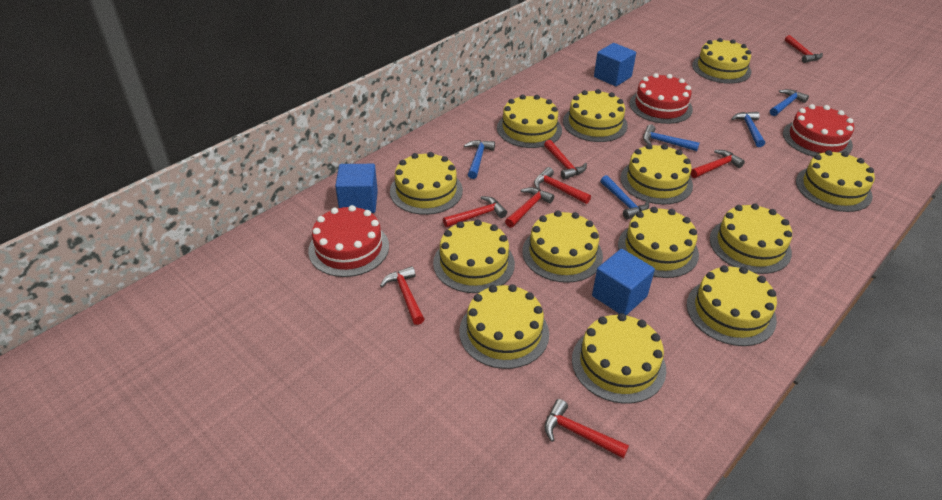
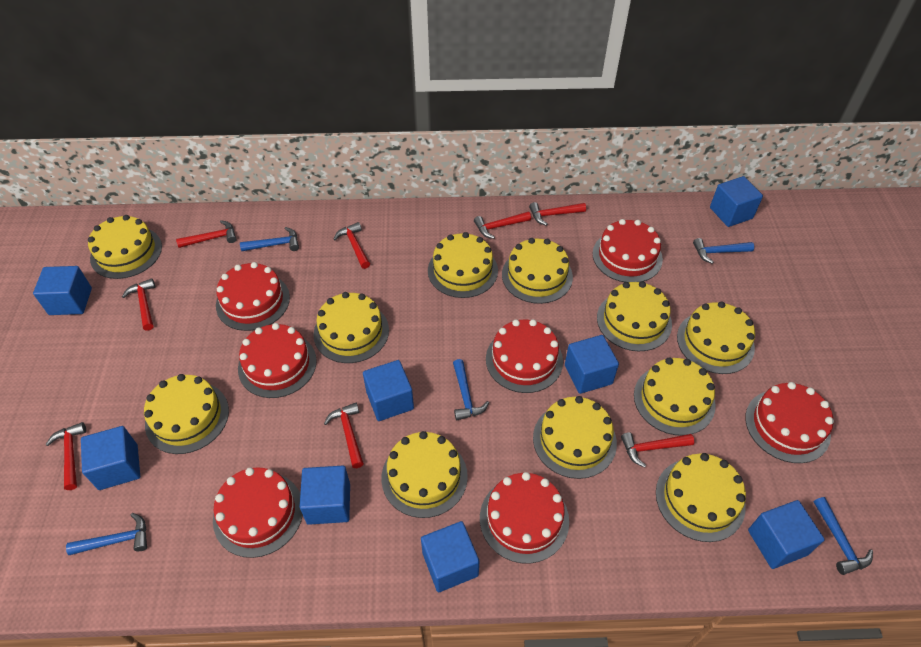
blue cube: [335,164,378,213] [592,249,655,315] [594,43,636,86] = 3 -> [33,266,92,315] [81,426,140,490] [300,466,350,525] [363,360,414,421] [421,521,480,592] [565,335,619,394] [710,176,763,227] [748,500,825,569] = 8
red cake: [308,205,389,277] [629,73,693,124] [783,104,854,157] = 3 -> [213,468,303,558] [216,262,290,331] [238,323,317,398] [480,472,569,564] [486,319,563,393] [593,219,663,282] [745,382,834,463] = 7
yellow cake: [390,152,463,215] [433,219,515,293] [459,284,549,369] [497,95,562,148] [522,210,603,283] [563,89,628,142] [572,313,666,404] [618,207,699,278] [620,144,693,205] [687,265,777,346] [692,38,751,84] [710,203,792,274] [796,150,875,212] = 13 -> [88,215,162,279] [144,374,229,454] [313,292,389,363] [381,431,468,518] [428,232,498,298] [502,238,573,304] [533,396,617,479] [597,281,672,351] [634,357,716,436] [656,453,746,542] [677,301,755,374] = 11

